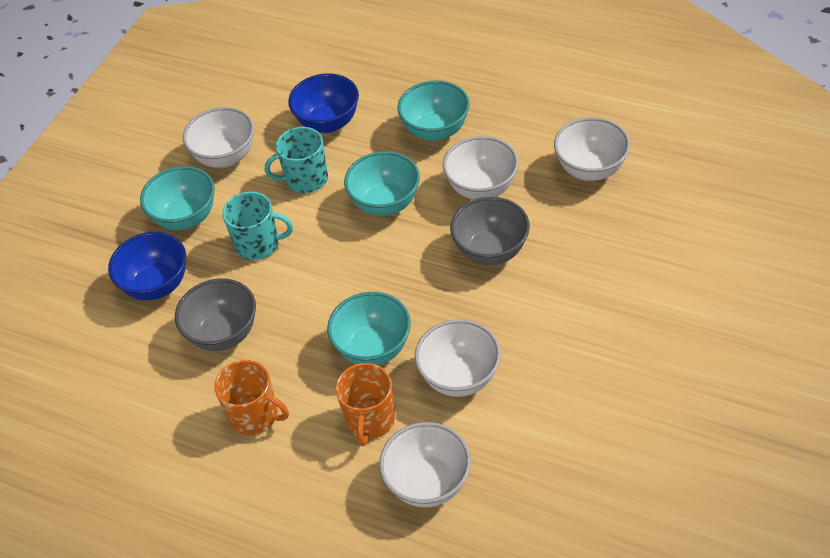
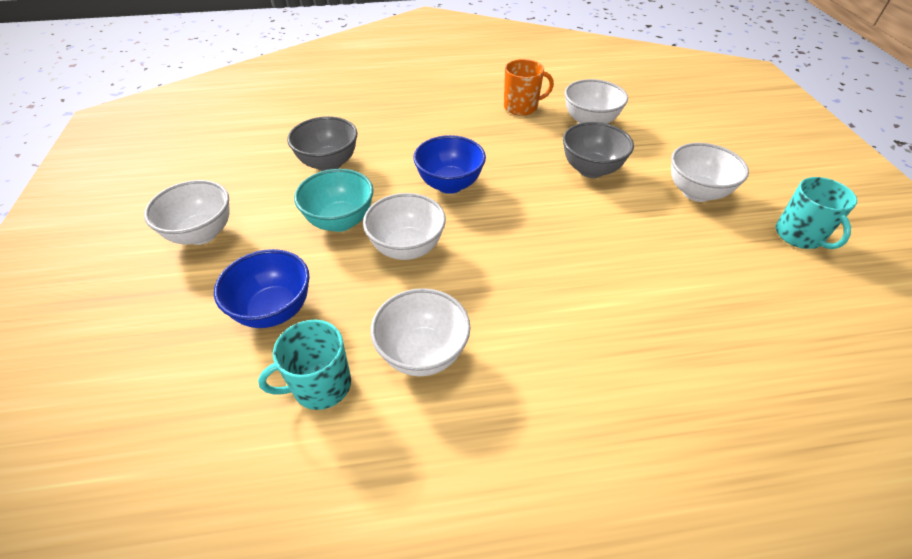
orange mug: [214,360,289,435] [336,363,395,446] = 2 -> [504,59,554,116] = 1
turquoise bowl: [140,166,215,230] [327,292,411,365] [344,151,420,216] [397,80,470,141] = 4 -> [294,169,373,232] = 1

